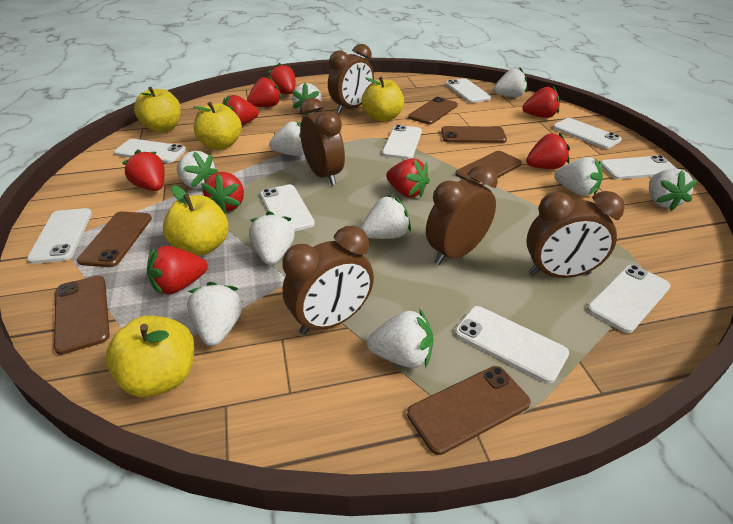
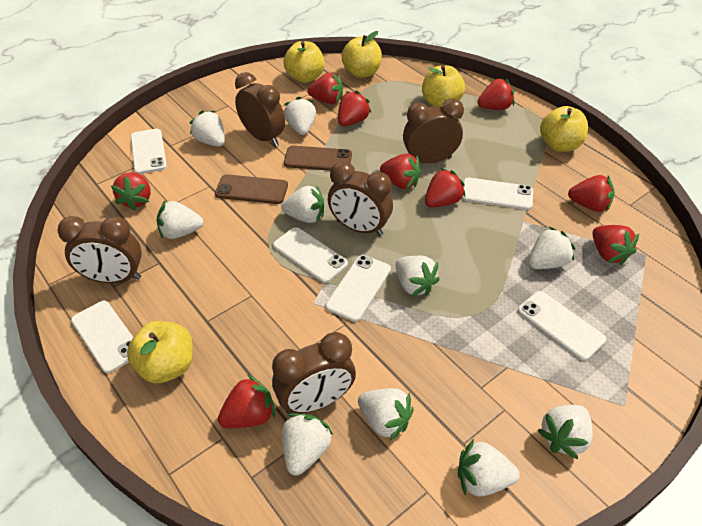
brown phone: [54,276,110,355] [77,211,152,267] [407,366,531,455] [408,97,458,124] [441,126,507,143] [455,151,522,185] = 6 -> [215,174,288,204] [284,146,352,171] = 2
white phone: [27,208,92,264] [114,139,186,163] [260,184,315,231] [382,125,422,159] [446,78,491,103] [455,306,569,383] [553,118,622,149] [587,265,671,333] [601,155,677,179] = 9 -> [71,301,133,373] [131,129,167,174] [273,227,348,283] [325,255,391,322] [462,177,533,210] [518,291,606,361] = 6

